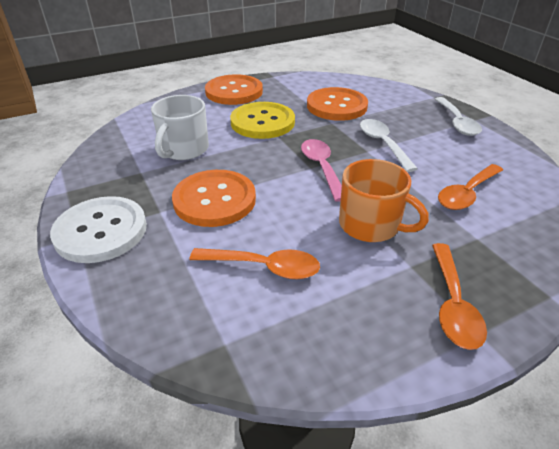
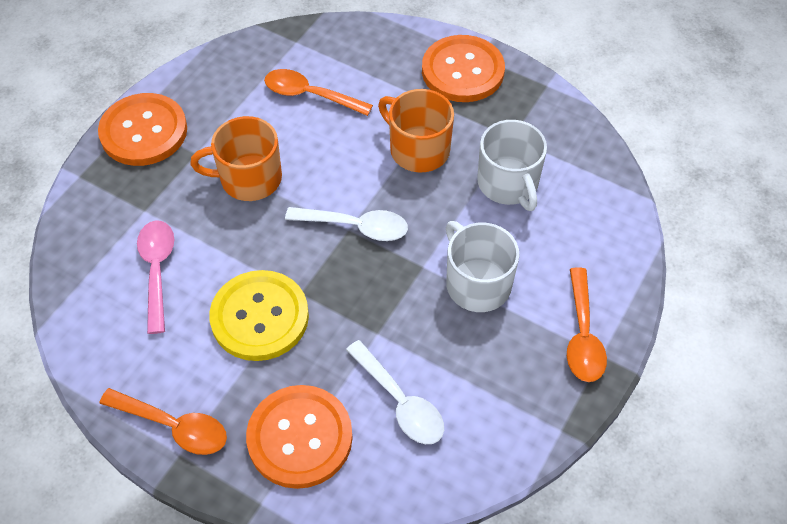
orange mug: [339,159,429,242] = 1 -> [190,116,282,201] [378,89,454,172] = 2
white button: [50,196,147,263] = 1 -> none = 0
white mug: [151,95,209,160] = 1 -> [446,221,519,312] [477,120,547,211] = 2

